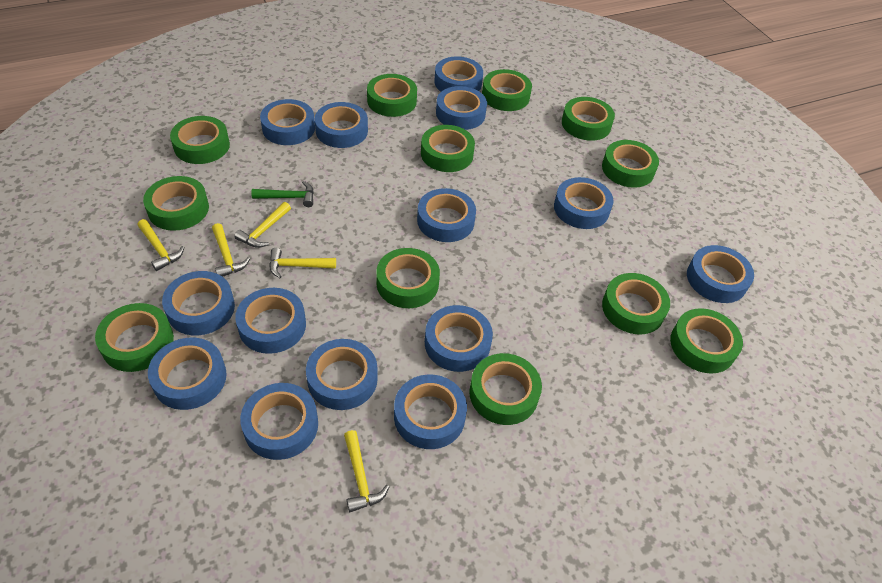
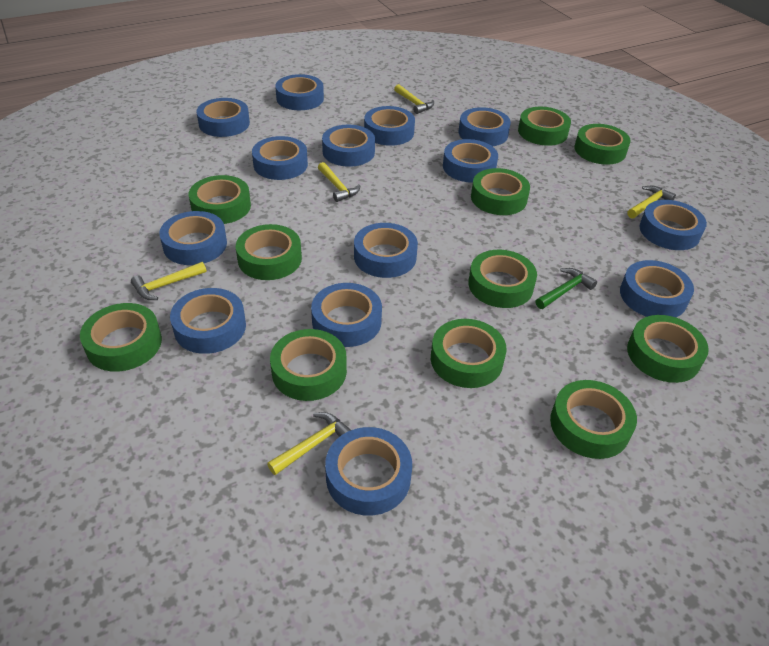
green tape: [95,303,174,372] [143,176,209,231] [170,116,230,164] [367,74,417,117] [376,248,440,308] [421,125,475,172] [469,353,542,425] [482,69,532,111] [562,97,615,141] [602,140,659,188] [602,273,670,334] [670,308,743,374] = 12 -> [80,303,162,372] [189,175,251,224] [236,224,302,280] [270,329,347,401] [431,319,507,388] [468,250,537,308] [471,168,530,215] [518,107,571,146] [550,380,637,459] [574,124,631,164] [627,315,709,383] = 11

